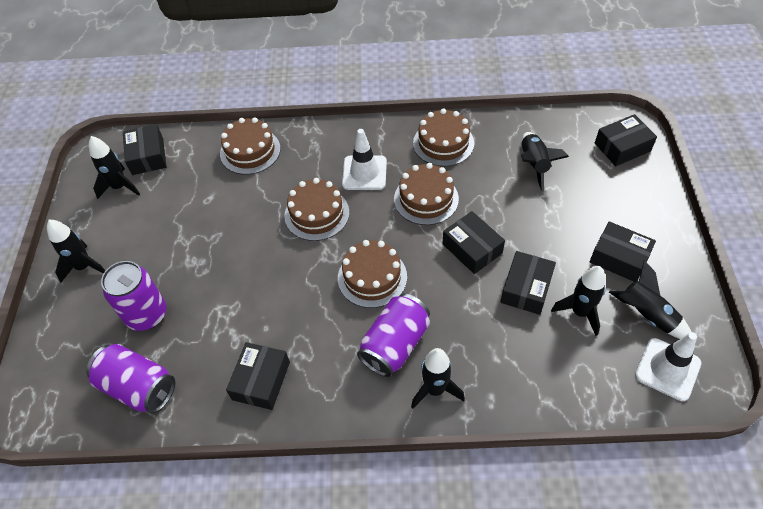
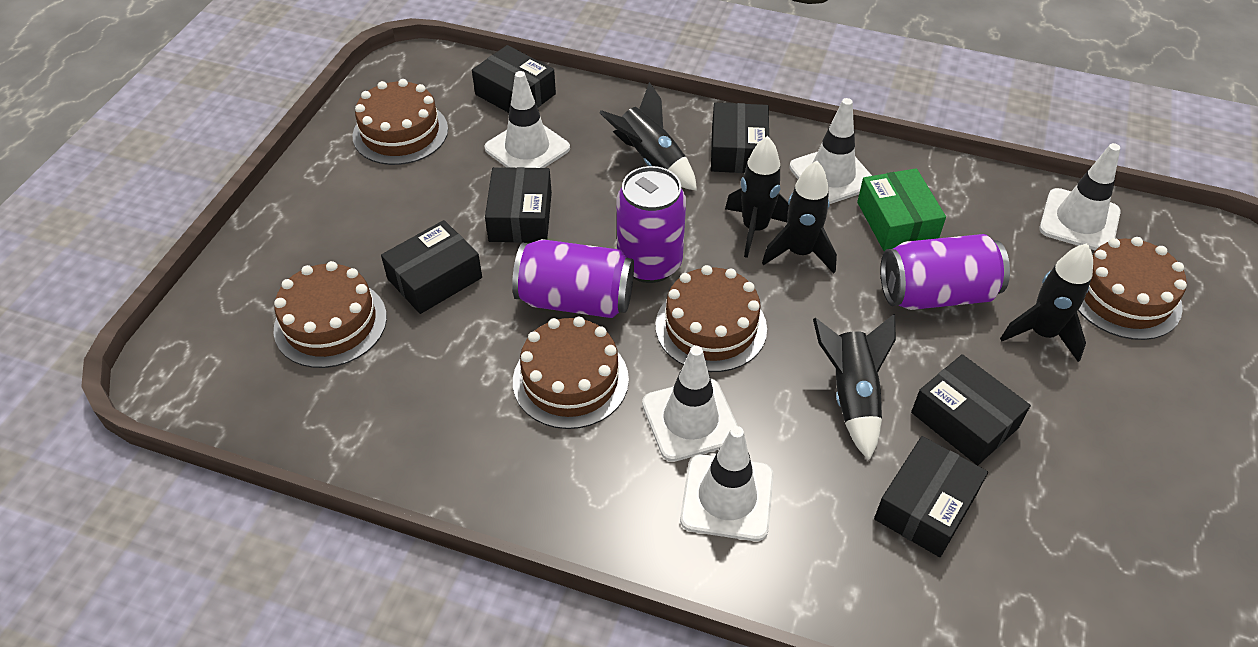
black rocket: [47,220,106,282] [89,136,140,199] [411,348,465,409] [521,132,569,192] [551,266,606,336] [609,260,691,339] = 6 -> [599,82,697,191] [725,136,789,258] [762,161,837,273] [813,314,896,460] [1000,243,1093,362] = 5
green box: none = 0 -> [857,168,946,251] = 1
white traffic cone: [342,129,387,190] [635,332,701,401] = 2 -> [484,71,570,168] [642,346,738,462] [680,426,774,541] [789,98,872,204] [1039,143,1121,250] = 5

